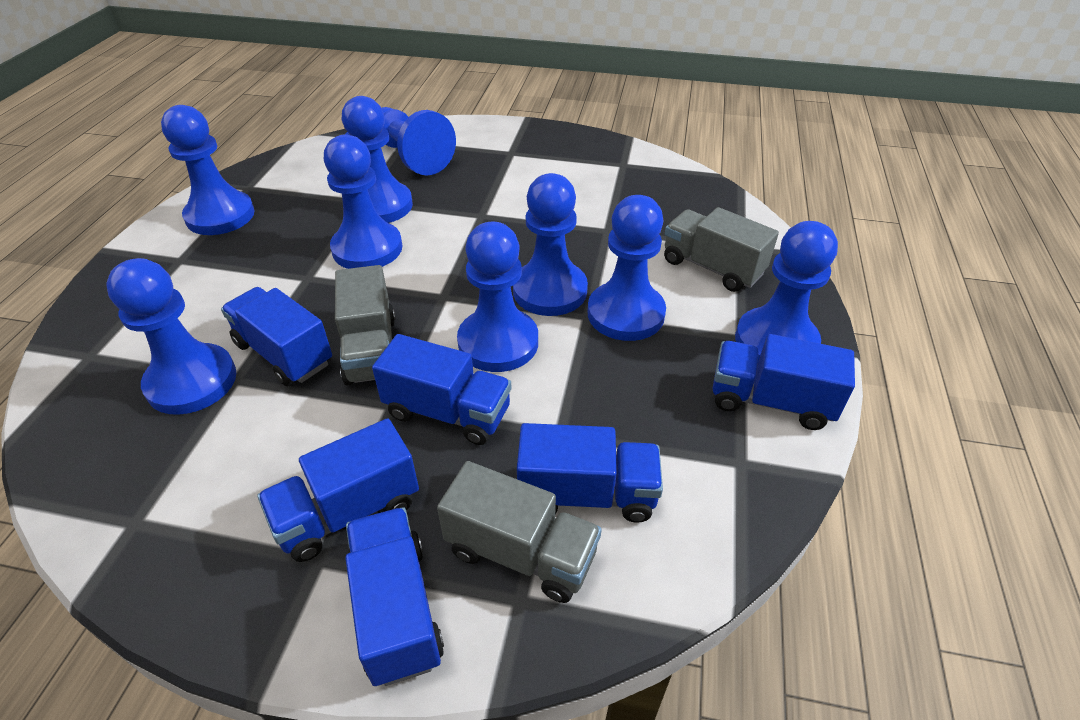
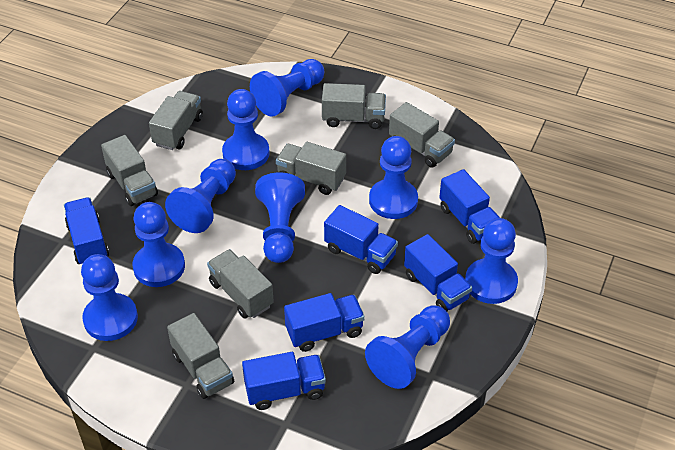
grey truck: [335,265,396,385] [437,461,602,603] [664,207,779,292] = 3 -> [101,135,158,206] [149,91,203,150] [167,313,234,399] [207,249,274,319] [276,142,346,195] [322,83,386,129] [389,102,455,168] = 7

